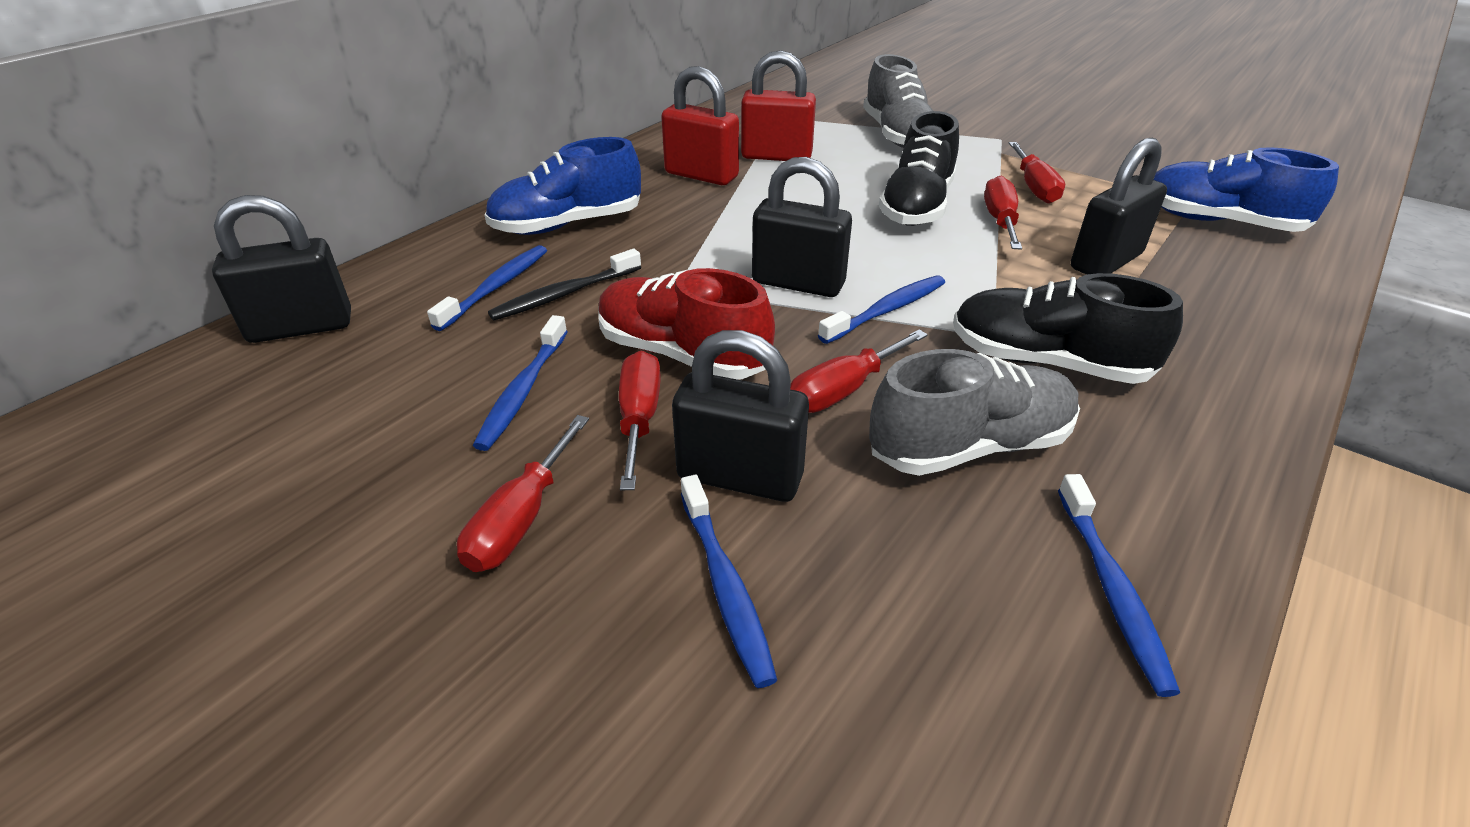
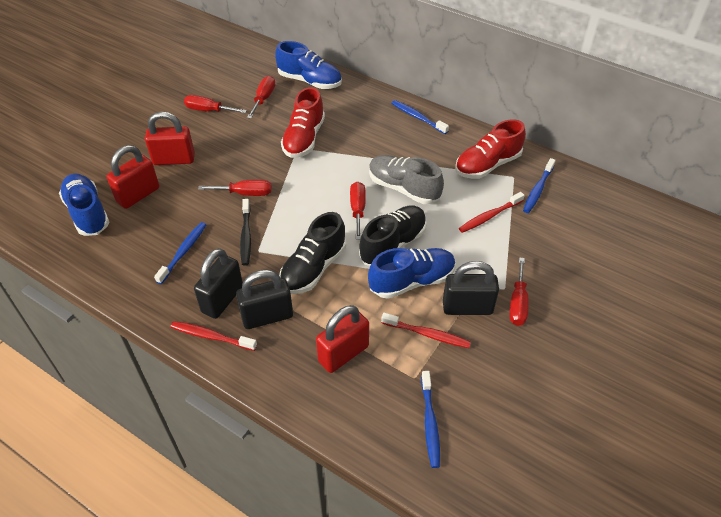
black padlock: [212,195,351,343] [672,330,809,502] [752,157,852,297] [1071,138,1167,275] = 4 -> [194,248,243,319] [236,270,293,329] [443,261,499,315] = 3
blue shoe: [484,137,641,235] [1154,147,1339,232] = 2 -> [59,174,109,236] [275,41,342,89] [368,248,456,299] = 3
blue toothbrush: [427,245,547,331] [473,315,568,451] [681,475,777,688] [818,275,945,344] [1058,474,1180,697] = 5 -> [154,222,206,284] [391,100,449,134] [421,371,440,468] [523,158,556,213] = 4
grey shoe: [863,54,933,148] [869,349,1080,476] = 2 -> [369,155,444,204] = 1
red padlock: [661,66,739,185] [741,50,816,161] = 2 -> [107,145,159,209] [145,112,195,165] [316,305,369,373] = 3
red shoe: [598,268,775,380] = 1 -> [281,87,325,158] [455,119,526,179] = 2
red toothbrush: none = 0 -> [171,321,257,351] [381,313,471,348] [459,192,525,233] = 3

